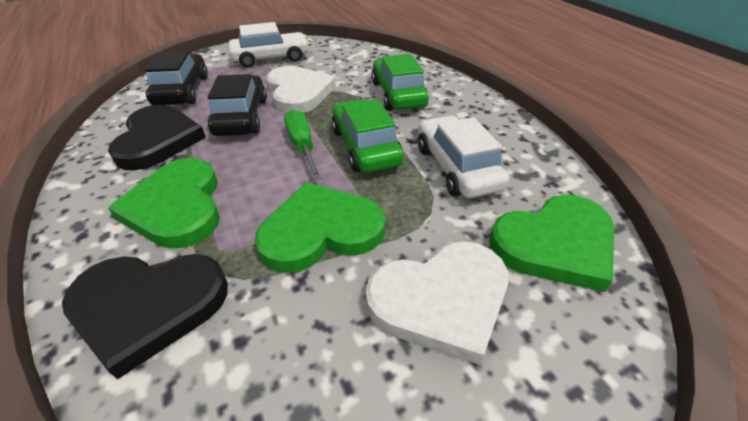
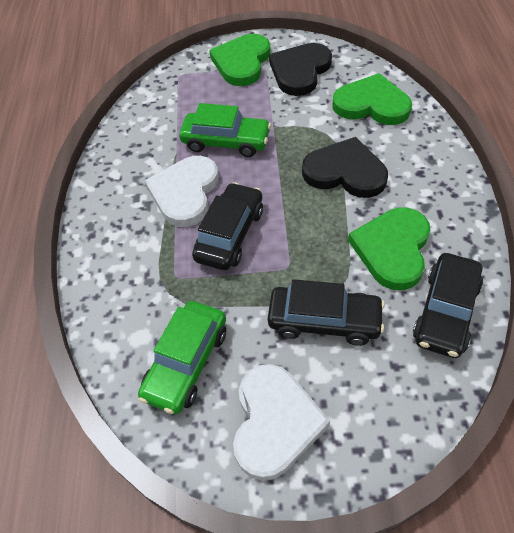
black car: [145,51,208,105] [208,74,267,136] = 2 -> [192,182,263,270] [268,279,385,346] [413,253,483,358] = 3
green screwdriver: [284,109,321,180] = 1 -> none = 0
white car: [228,22,309,68] [418,116,509,198] = 2 -> none = 0

